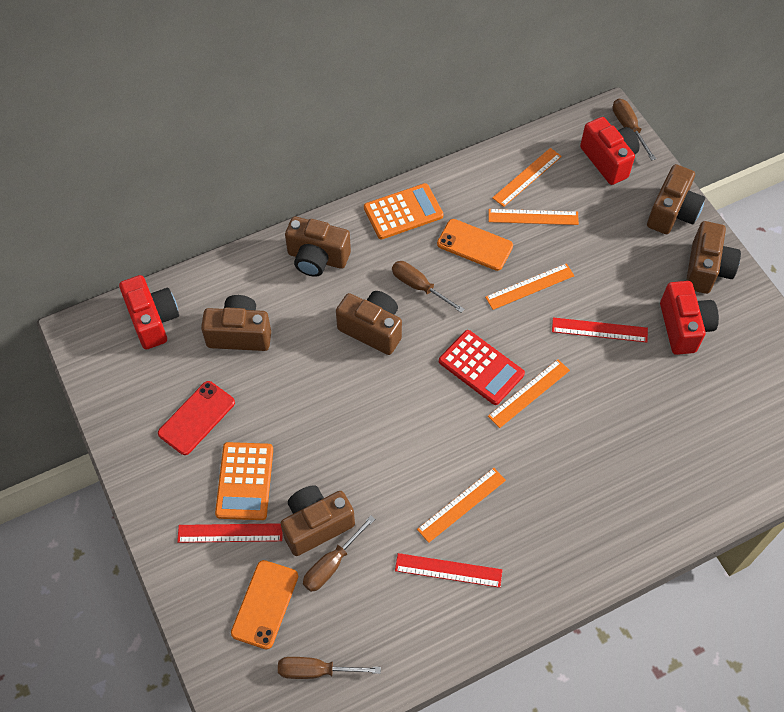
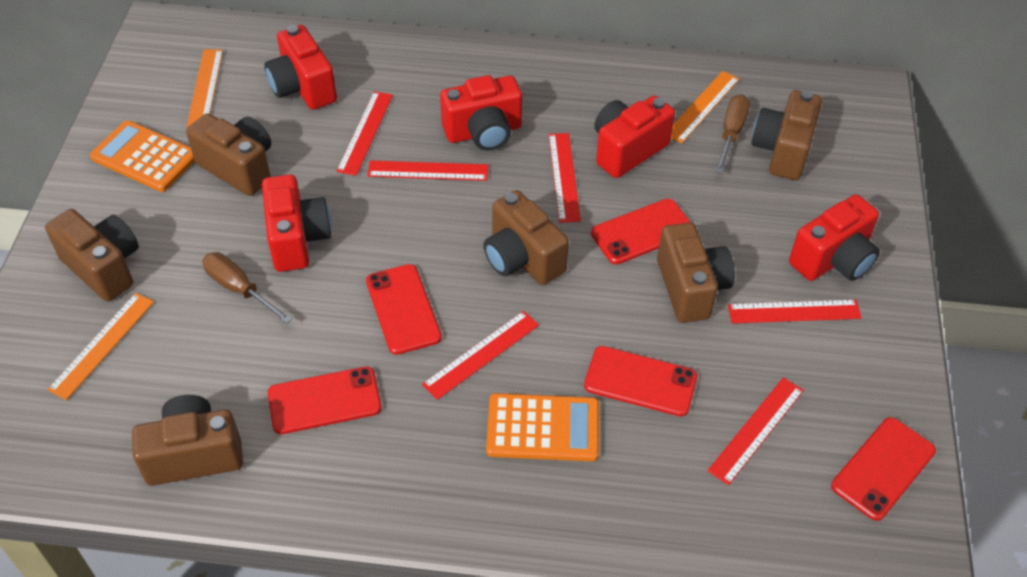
brown screwdriver: [278,657,381,679] [303,516,375,592] [392,261,465,313] [613,99,656,161] = 4 -> [202,252,292,324] [716,94,750,173] = 2
orange phone: [231,560,298,649] [437,219,513,271] = 2 -> none = 0
orange ruler: [417,468,506,543] [485,263,574,310] [488,359,570,428] [489,209,579,225] [492,148,562,207] = 5 -> [47,293,154,400] [186,49,223,128] [671,71,739,143] = 3
red calculator: [439,330,525,405] = 1 -> none = 0
red camera: [119,275,179,349] [580,117,640,185] [660,281,719,355] = 3 -> [262,174,332,272] [265,25,337,110] [440,75,522,151] [594,95,675,178] [789,194,880,281] = 5
red phone: [158,381,235,455] = 1 -> [268,366,381,434] [366,264,442,355] [584,346,697,416] [591,199,690,264] [831,417,936,521] = 5
red ruler: [177,523,283,543] [395,553,502,588] [552,317,648,342] = 3 -> [336,91,393,176] [367,160,488,181] [422,311,539,400] [549,133,581,223] [707,378,804,485] [728,300,862,323] = 6

